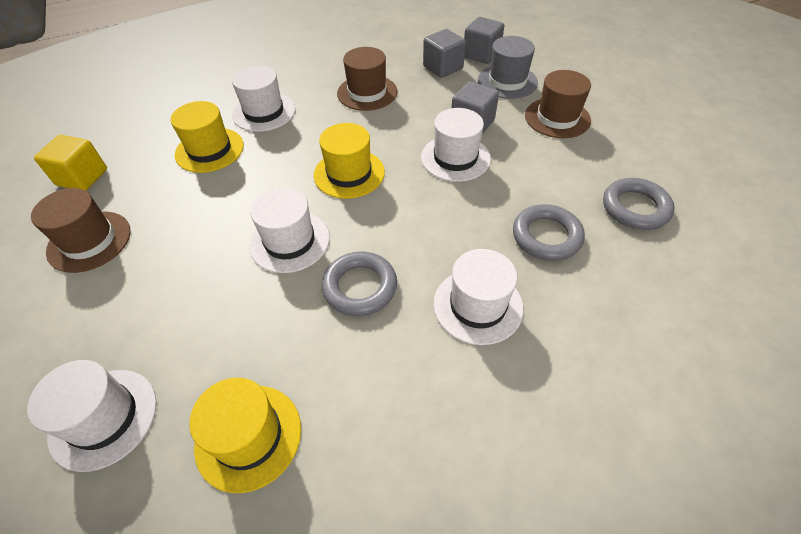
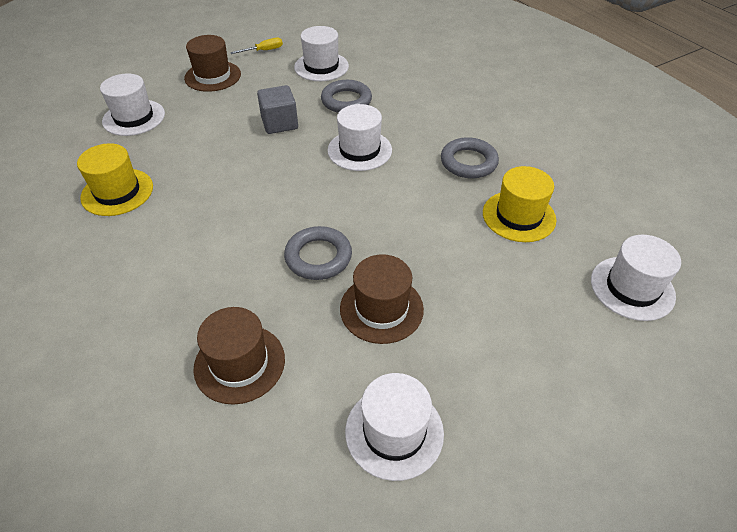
grey cube: [423,29,466,78] [451,81,499,134] [464,17,504,64] = 3 -> [257,85,298,134] = 1
grey hat: [478,36,538,99] = 1 -> none = 0
yellow cube: [34,135,107,191] = 1 -> none = 0
yellow hat: [171,101,244,173] [189,378,301,493] [314,123,385,199] = 3 -> [77,143,153,216] [483,166,556,242] = 2
yellow screwdriver: none = 0 -> [230,37,283,54] = 1

